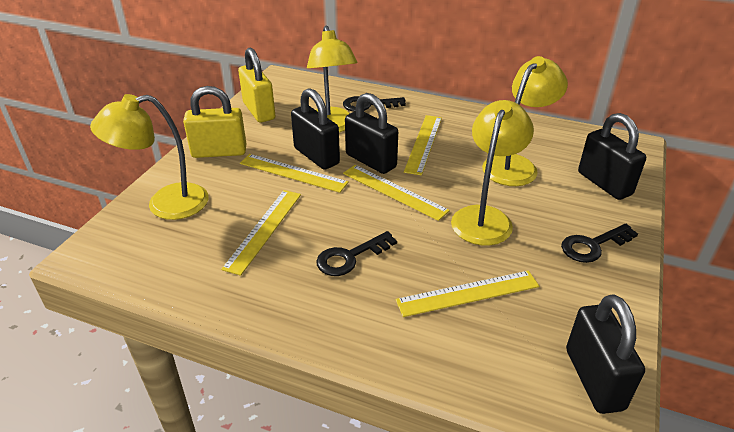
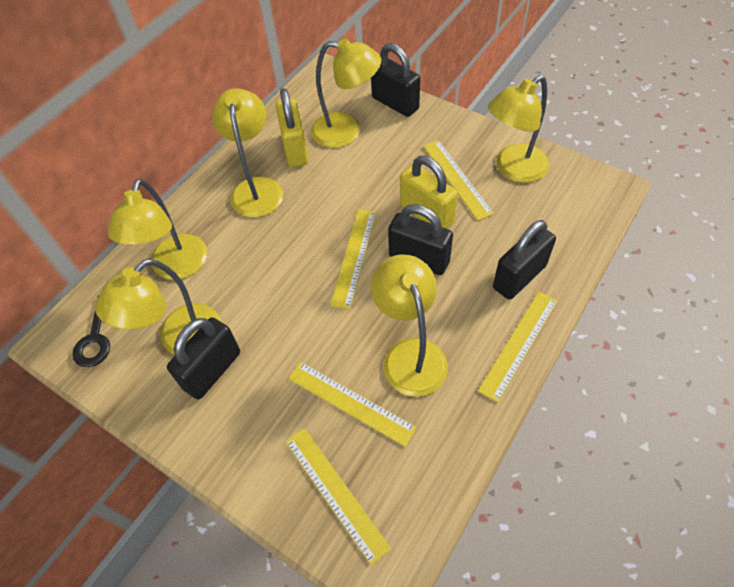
black key: [316,231,397,276] [343,96,406,112] [561,224,638,263] = 3 -> [72,295,110,367] = 1
yellow lamp: [90,94,208,220] [307,26,357,132] [451,100,534,246] [482,56,568,186] = 4 -> [95,259,221,355] [108,179,207,280] [212,88,283,217] [311,38,381,148] [371,254,448,396] [488,75,549,183] = 6

